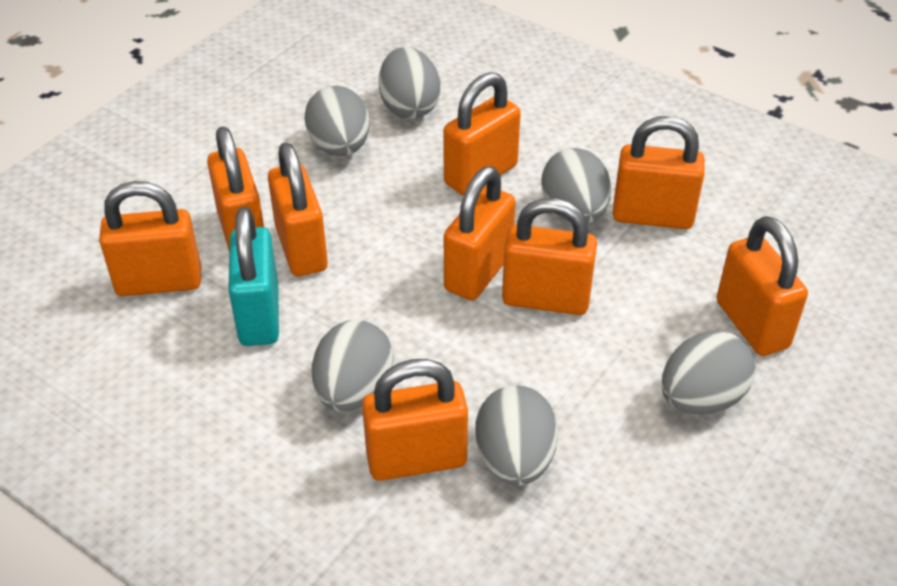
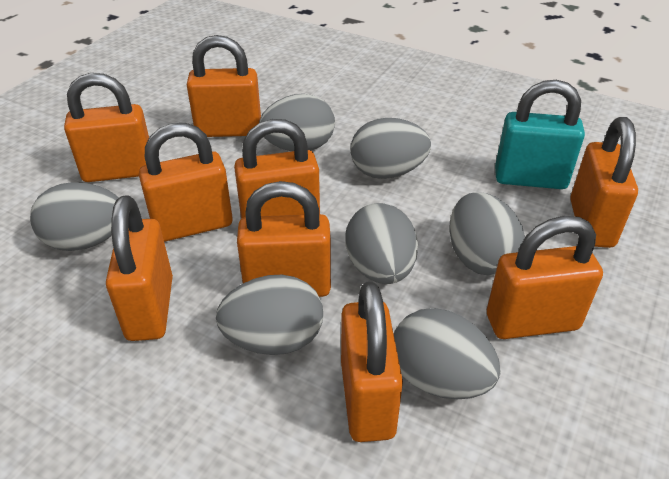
grey egg: [305,86,370,156] [312,320,393,412] [379,47,440,119] [475,385,558,486] [541,148,611,223] [662,331,756,415] = 6 -> [30,182,119,251] [216,275,323,355] [259,94,335,151] [345,203,418,284] [350,118,431,179] [394,308,501,399] [449,192,525,276] = 7

